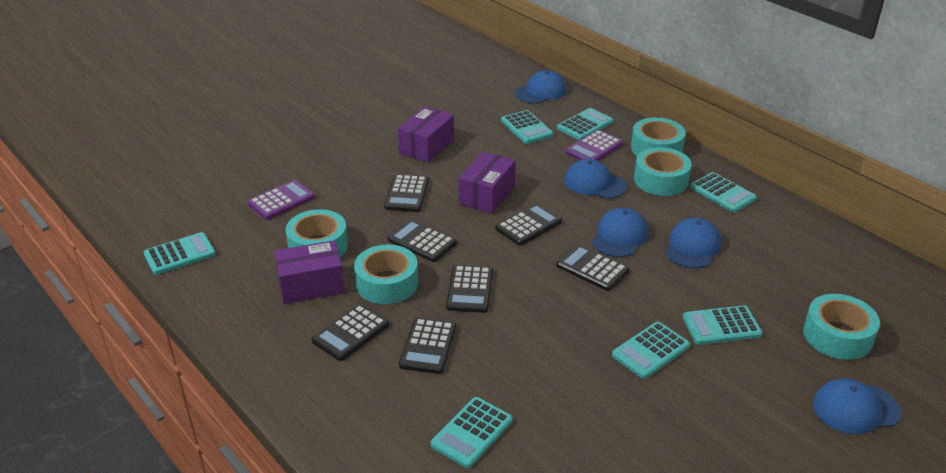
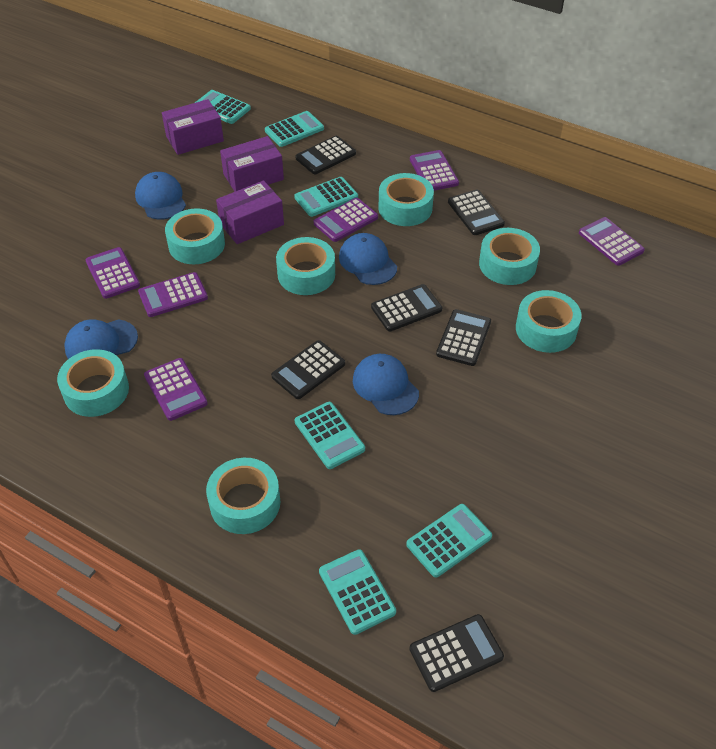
black calculator: [312,304,389,361] [384,174,429,212] [387,219,457,262] [399,317,457,374] [446,265,493,313] [495,203,562,246] [556,244,630,291] = 7 -> [271,340,345,399] [296,136,356,174] [371,284,442,331] [409,614,504,692] [436,309,491,366] [448,190,505,235] = 6
blue cap: [515,70,567,104] [564,159,627,199] [592,208,648,257] [665,218,722,268] [813,379,901,434] = 5 -> [64,319,138,359] [135,172,186,220] [339,233,397,285] [353,354,419,415] = 4
purple calculator: [247,180,315,220] [565,130,623,161] = 2 -> [86,247,140,299] [138,272,208,317] [144,358,208,421] [314,198,378,242] [410,150,459,191] [579,217,645,266] = 6
turquoise calculator: [144,232,216,275] [431,397,513,468] [501,110,553,144] [557,108,613,140] [612,322,690,379] [683,305,762,345] [690,172,757,212] = 7 -> [195,90,251,124] [265,111,324,147] [294,177,358,217] [295,402,365,469] [319,550,396,635] [406,504,492,578] = 6
turquoise tape: [286,209,348,257] [354,244,418,304] [631,117,686,156] [634,147,692,196] [803,294,880,360] = 5 -> [57,349,129,417] [165,208,225,264] [206,458,280,534] [276,237,335,295] [379,173,434,226] [479,228,540,285] [516,290,582,353] = 7

